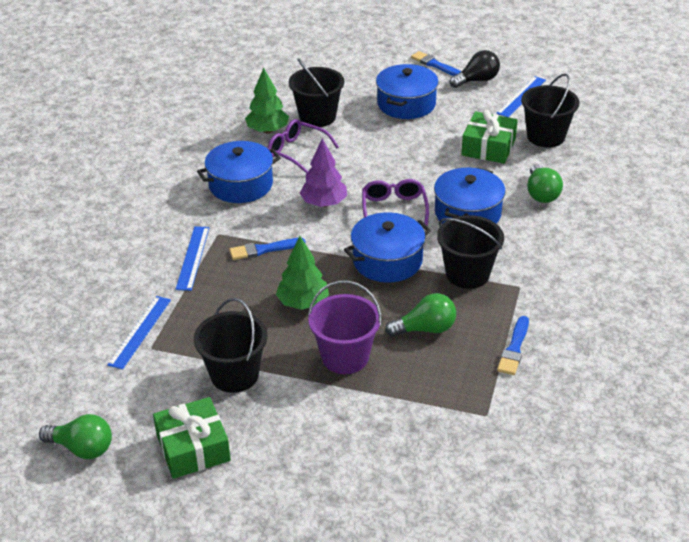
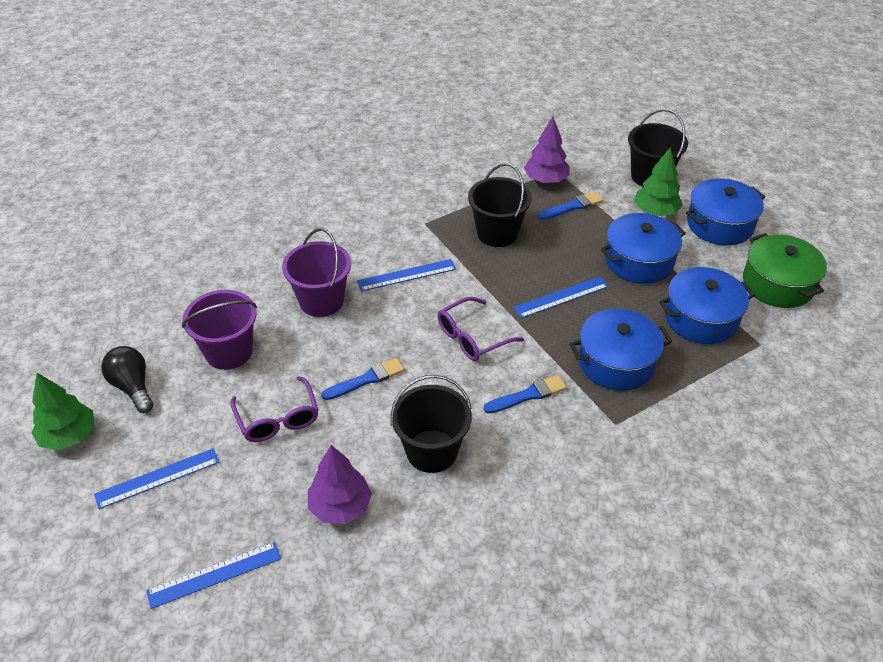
black bucket: [194,298,267,393] [289,58,344,127] [437,215,504,289] [521,74,579,148] = 4 -> [391,375,472,473] [468,163,532,247] [628,109,688,187] = 3
blue ruler: [107,296,171,370] [176,226,209,291] [496,76,546,117] = 3 -> [94,448,219,509] [146,542,281,609] [357,259,456,292] [513,277,609,318] = 4
green gift: [153,397,231,479] [461,110,518,164] = 2 -> none = 0
green light bulb: [39,414,112,459] [385,293,456,337] [527,164,563,203] = 3 -> none = 0
green pot: none = 0 -> [743,233,827,308] = 1
purple bucket: [308,280,382,374] = 1 -> [182,290,257,370] [282,228,351,317] = 2
purple tree: [300,139,347,207] = 1 -> [308,445,372,524] [524,117,570,183] = 2

